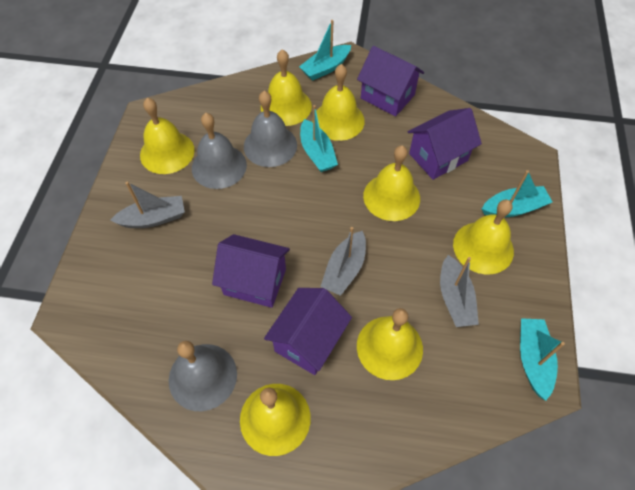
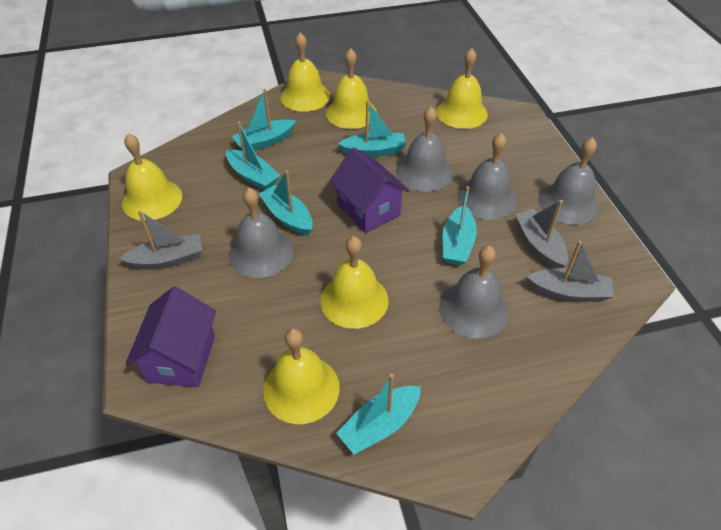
grey bell: [169,341,237,411] [192,113,247,189] [244,91,297,167] = 3 -> [229,188,293,278] [396,106,453,192] [439,245,509,339] [457,133,517,220] [538,137,599,225] = 5
purple house: [212,234,290,308] [264,288,352,375] [357,46,424,117] [408,108,482,180] = 4 -> [125,286,216,388] [330,147,409,233] = 2
turquoise boat: [299,20,351,81] [300,105,338,172] [482,170,552,217] [520,318,565,401] = 4 -> [226,122,281,191] [232,89,296,151] [259,170,313,236] [336,374,421,454] [338,101,406,157] [443,186,477,265] = 6
yellow bell: [140,98,195,174] [240,384,311,456] [261,49,312,126] [316,64,365,141] [357,308,423,380] [363,145,420,221] [453,200,514,275] = 7 -> [122,133,182,221] [263,328,340,424] [281,32,330,112] [320,236,389,329] [326,48,377,129] [436,48,488,129] = 6

